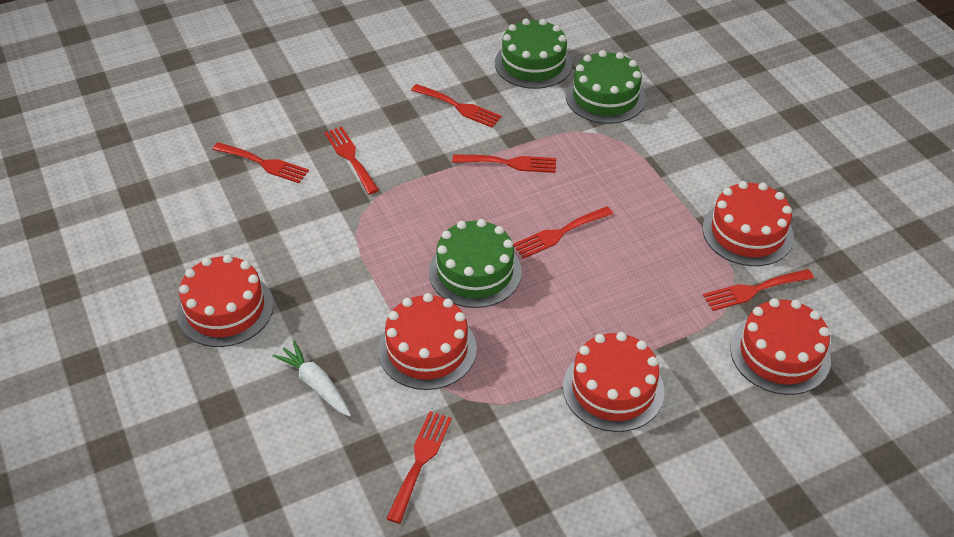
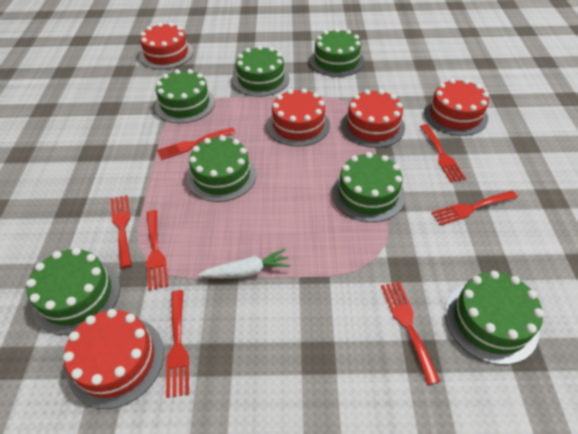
green cake: [429,219,522,308] [495,19,572,89] [566,50,646,124] = 3 -> [26,248,120,335] [155,69,215,123] [187,135,257,202] [233,45,289,97] [310,28,364,77] [332,152,405,222] [445,271,544,365] = 7

